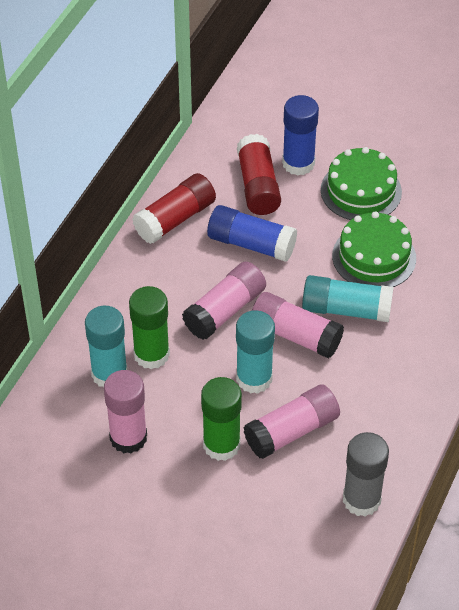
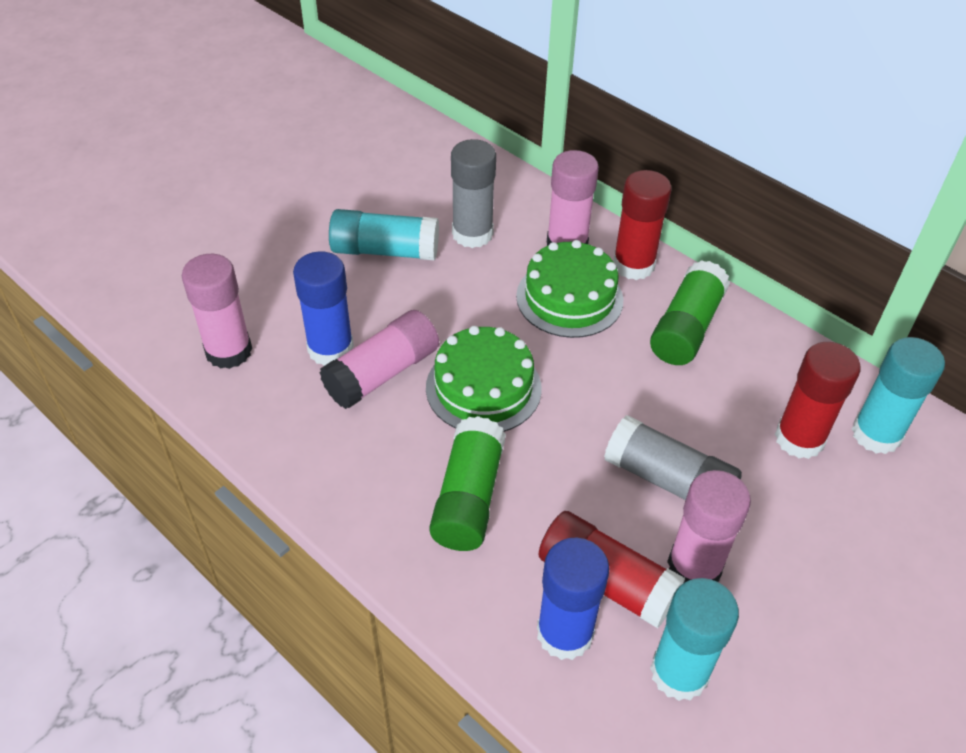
grey glue stick: [343,432,389,517] = 1 -> [451,139,496,248] [604,415,742,500] = 2
red glue stick: [132,173,216,244] [237,134,281,215] = 2 -> [538,511,685,628] [613,170,671,280] [775,342,861,459] = 3

